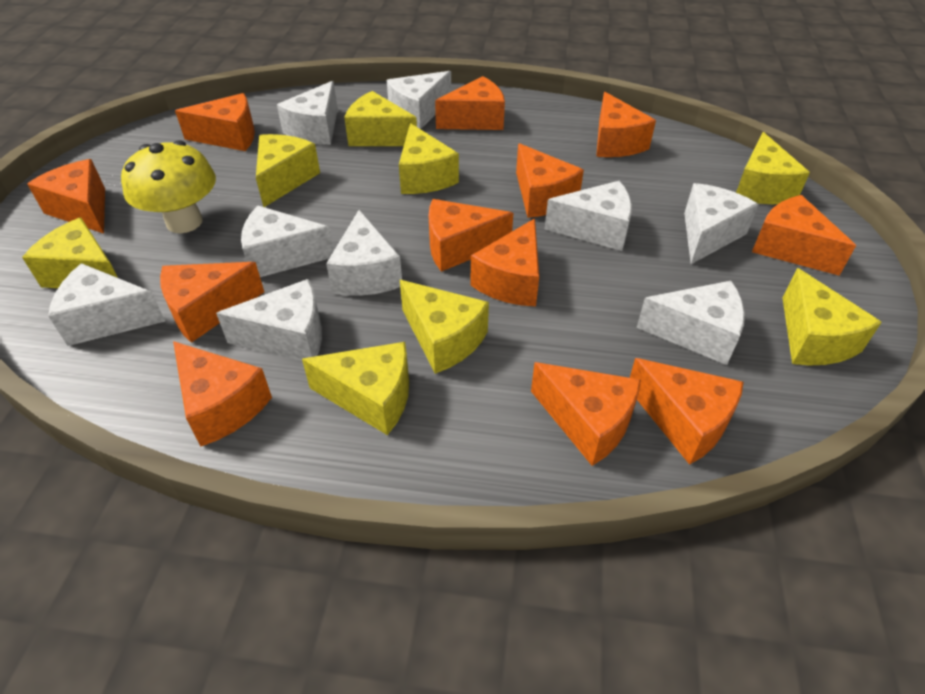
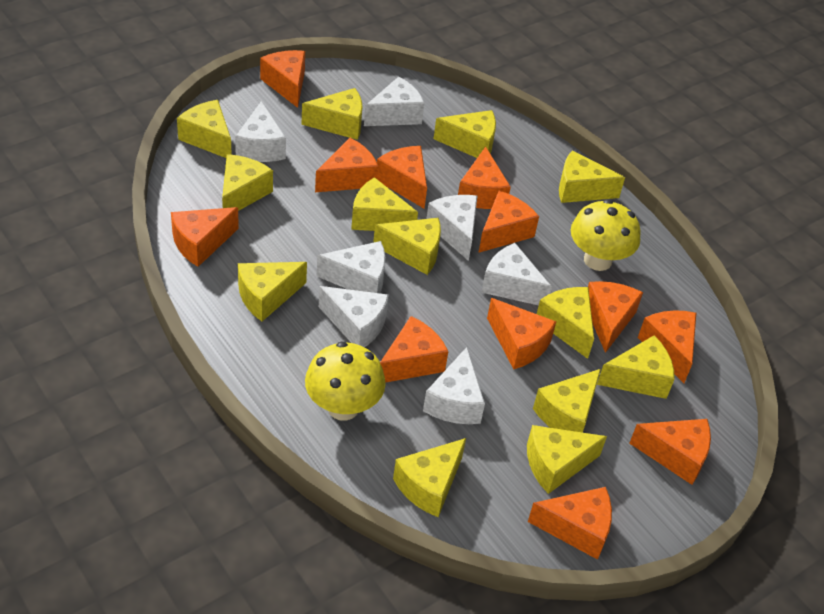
white cheese: [48,263,165,346] [216,279,322,361] [241,206,334,277] [277,81,338,145] [326,210,402,296] [387,71,451,129] [545,181,632,251] [637,281,745,365] [684,183,759,264] = 9 -> [235,101,286,162] [317,241,385,294] [319,286,389,347] [364,77,424,126] [423,347,485,424] [426,195,477,261] [481,243,552,305] = 7
yellow cheese: [22,217,118,288] [256,134,320,207] [302,342,409,435] [344,91,417,146] [399,123,459,194] [400,280,489,374] [736,132,810,204] [782,268,882,365] = 8 -> [177,100,232,158] [222,154,273,211] [238,262,307,321] [302,88,363,140] [351,177,418,231] [373,218,441,275] [393,438,466,517] [434,110,496,158] [527,425,607,494] [533,369,601,433] [537,287,594,359] [559,150,625,203] [597,336,675,399] = 13
yellow mushroom: [121,140,216,233] = 1 -> [305,341,386,421] [571,199,641,271] = 2

